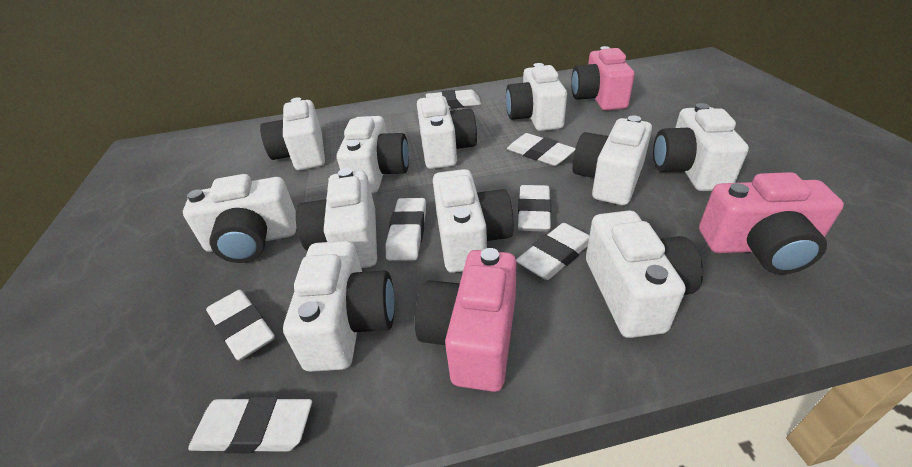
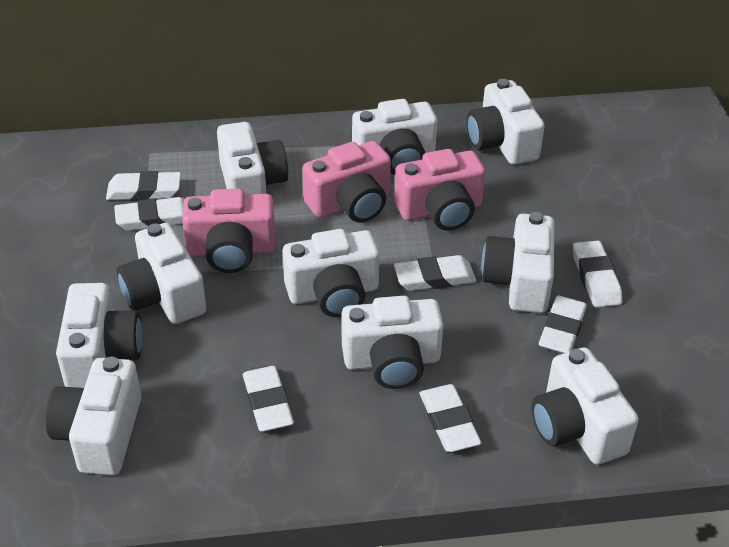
white camera: [183,174,296,263] [260,97,325,171] [283,241,394,372] [296,168,377,268] [337,116,409,193] [417,96,477,169] [433,169,514,273] [506,63,567,131] [572,115,652,205] [586,210,703,338] [653,103,749,191] = 11 -> [46,357,141,475] [56,283,142,388] [117,223,206,324] [217,122,288,194] [283,229,380,317] [342,296,444,389] [352,99,437,175] [467,79,545,165] [481,212,555,313] [532,347,639,465] = 10

